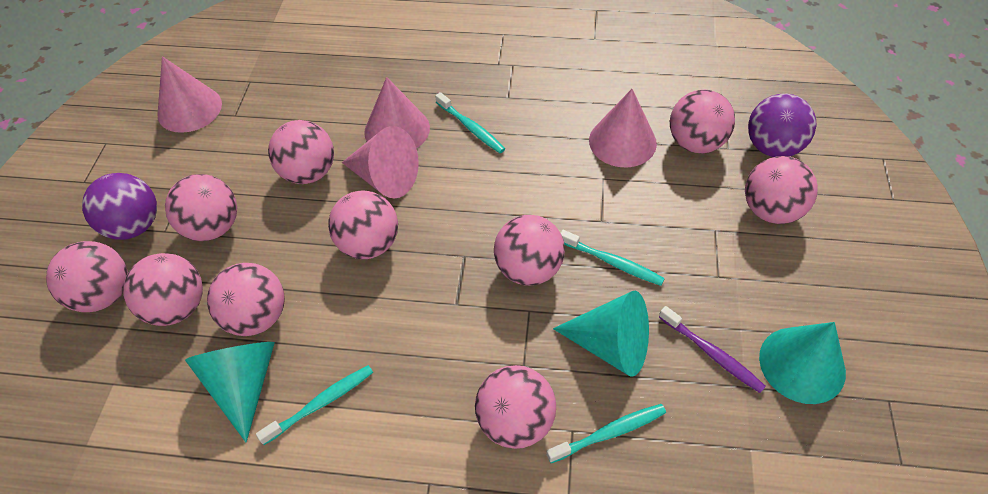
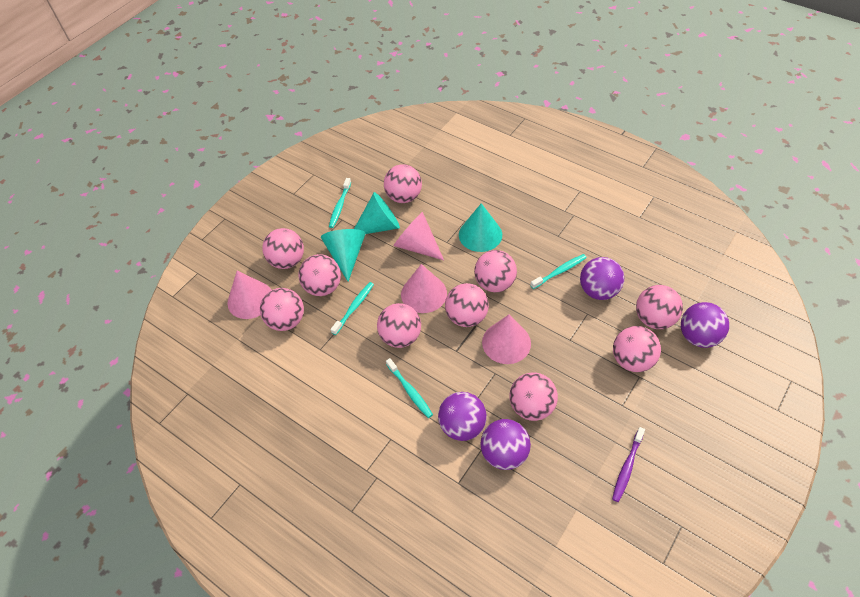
purple ball: [82,173,157,240] [748,94,816,157] = 2 -> [438,392,487,441] [481,419,531,470] [580,257,624,300] [681,302,729,348] = 4

